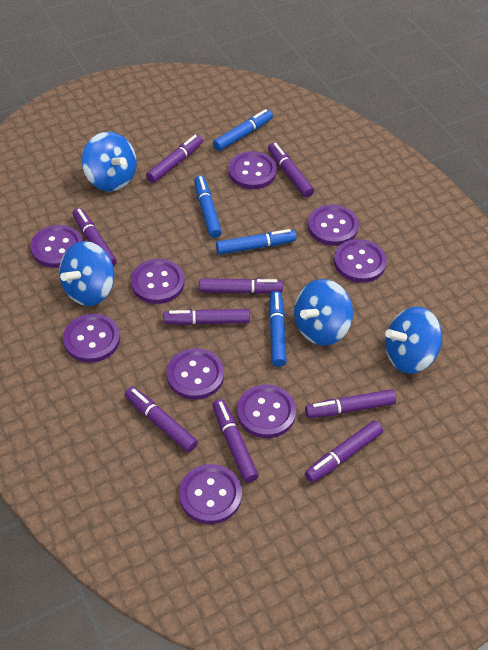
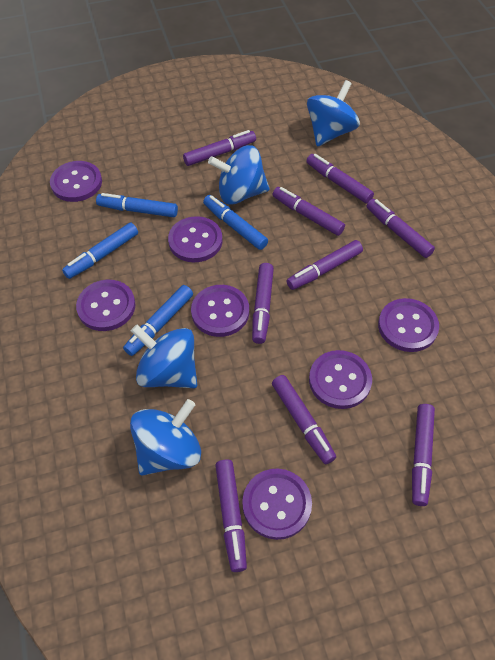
purple button: [30,225,83,268] [63,314,120,363] [131,259,185,304] [167,348,224,400] [179,464,242,524] [228,151,277,189] [237,384,296,438] [308,205,359,246] [334,239,387,283] = 9 -> [50,161,102,202] [76,280,135,331] [168,216,223,262] [191,285,249,337] [242,469,312,540] [309,350,372,409] [378,298,439,352] = 7

